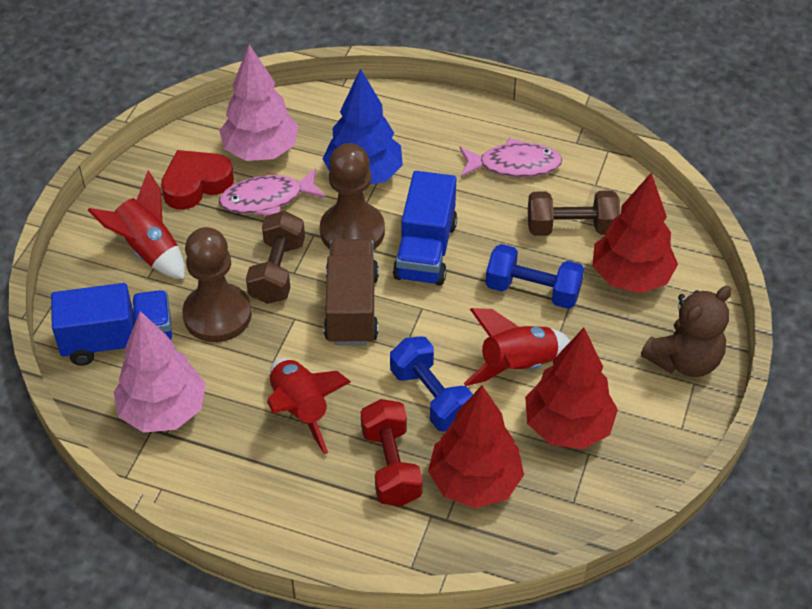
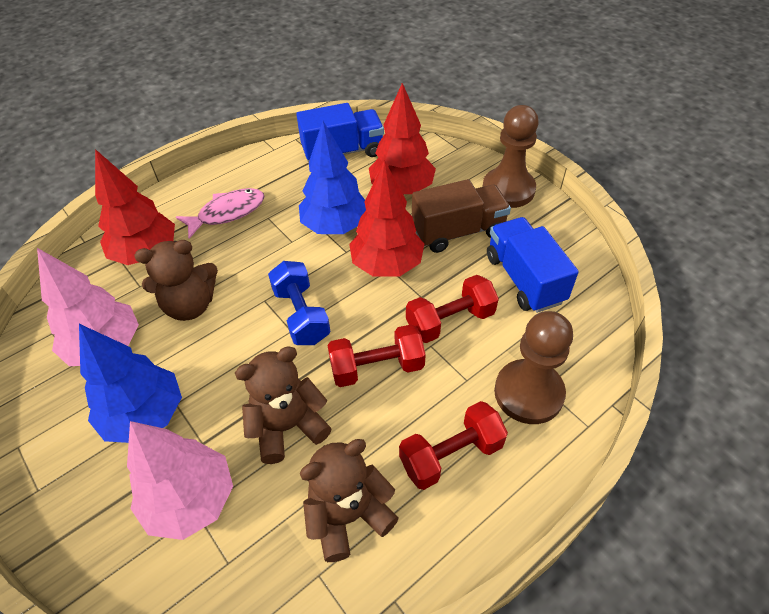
blue dumbbell: [390,336,473,431] [485,244,584,309] = 2 -> [268,261,330,345] = 1
blue tree: [323,68,403,185] = 1 -> [79,324,182,443] [299,121,366,234] = 2
brown dumbbell: [246,211,305,304] [528,190,620,236] = 2 -> none = 0
brown teddy bear: [641,286,732,377] = 1 -> [135,240,218,321] [235,346,332,464] [300,439,399,562] = 3
pink fish: [219,168,326,216] [460,137,563,177] = 2 -> [176,188,264,239] = 1
red dumbbell: [360,399,423,506] = 1 -> [327,324,426,387] [399,401,508,490] [406,275,499,343] = 3
red heart: [161,150,234,210] = 1 -> none = 0
red rocket: [87,171,185,279] [267,358,351,454] [464,308,570,386] = 3 -> none = 0

